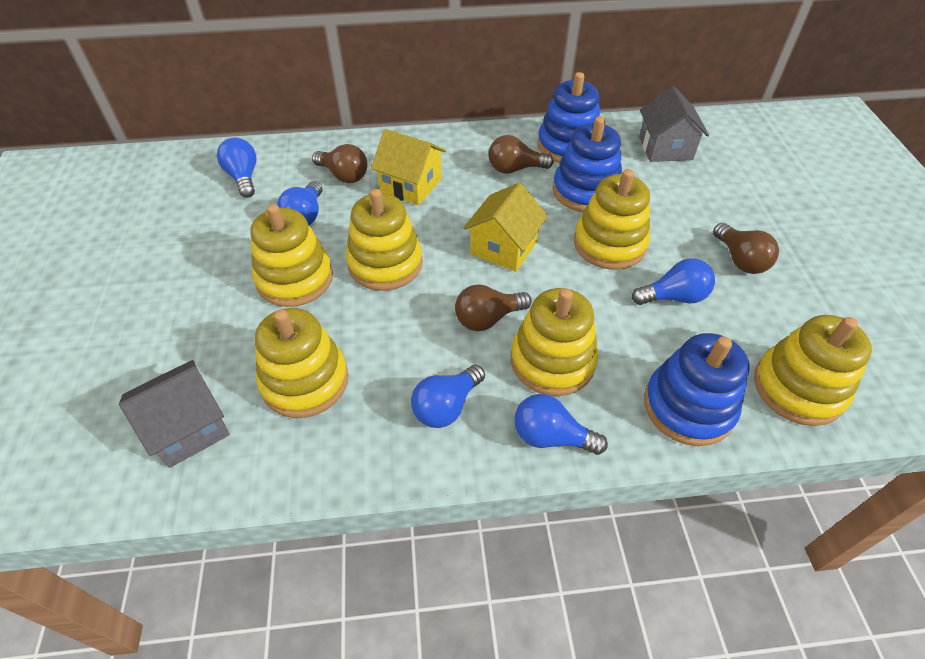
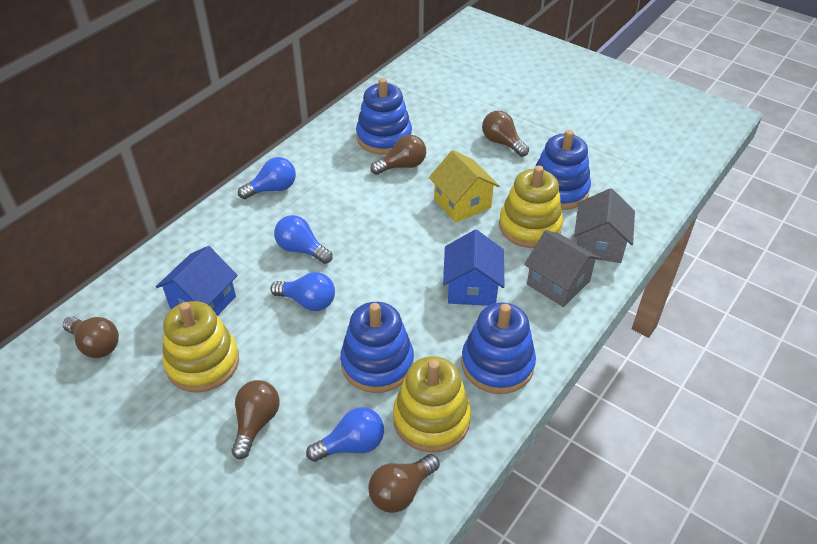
blue house: none = 0 -> [156,246,238,316] [443,230,505,306] = 2
blue light bulb: [217,137,256,198] [277,181,323,225] [411,365,485,428] [514,394,608,455] [632,258,715,305] = 5 -> [238,157,296,199] [270,272,335,311] [274,215,333,264] [306,407,384,462] = 4
blue stacking toy: [538,72,600,163] [553,116,622,212] [644,333,749,446] = 3 -> [340,302,414,393] [356,78,412,155] [461,303,536,394] [535,130,591,210] = 4
brown light bulb: [312,144,368,183] [455,284,532,331] [488,135,553,174] [713,223,779,274] = 4 -> [63,316,119,358] [232,380,280,459] [369,454,440,513] [371,135,426,175] [482,110,529,157] = 5
yellow house: [371,129,446,205] [463,182,548,272] = 2 -> [429,150,500,222] = 1
yellow stacking toy: [251,204,333,307] [255,308,348,418] [346,189,423,291] [511,288,598,396] [574,169,650,270] [754,315,872,426] = 6 -> [163,301,239,393] [393,356,471,453] [499,165,563,248] = 3

